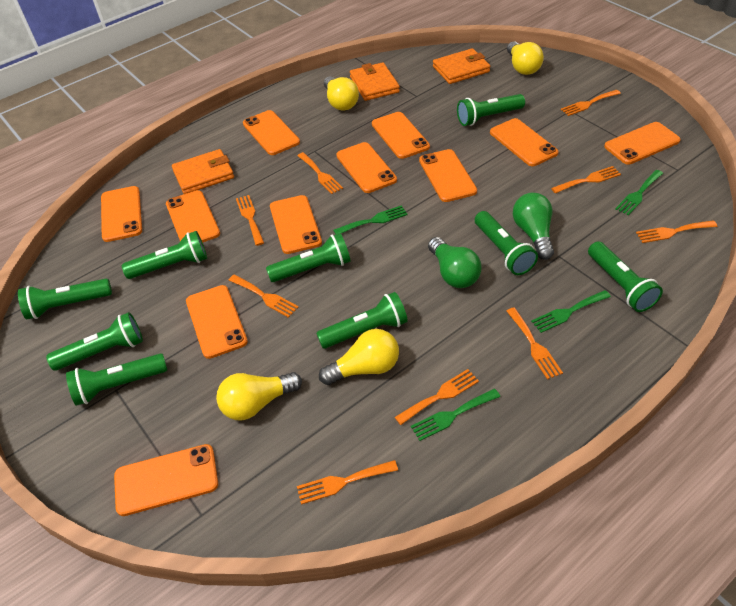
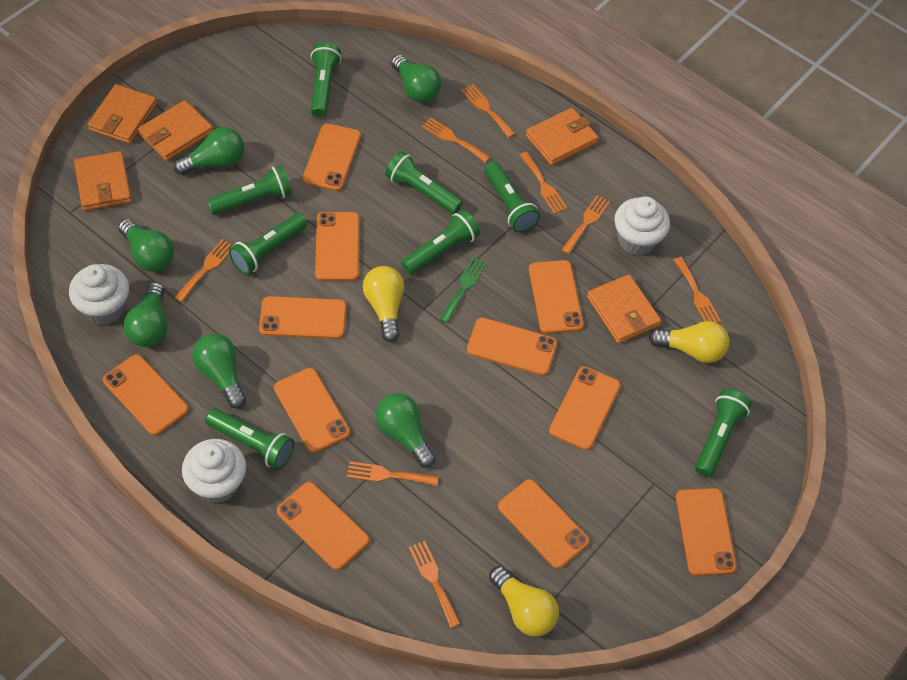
green flashlight: [18,279,112,320] [46,312,143,371] [66,354,167,406] [122,231,207,279] [266,233,351,282] [316,292,408,349] [457,94,525,126] [475,211,538,275] [588,241,663,312] = 9 -> [205,408,294,470] [207,165,292,215] [229,213,307,275] [310,42,342,117] [385,151,463,214] [401,210,480,275] [484,161,540,233] [695,389,752,477] = 8
green fork: [333,205,408,234] [411,389,500,441] [531,290,611,333] [615,170,663,216] = 4 -> [440,257,487,323] = 1
green light bulb: [428,237,482,288] [513,193,554,260] = 2 -> [118,219,174,272] [124,282,168,347] [174,127,244,175] [192,333,246,409] [376,393,436,468] [391,55,441,103] = 6
orange fork: [229,274,298,318] [236,195,264,246] [297,152,343,194] [297,460,398,505] [395,369,479,425] [506,307,563,379] [551,166,621,193] [561,90,621,116] [636,220,717,243] = 9 -> [174,239,234,302] [347,461,439,486] [409,541,461,628] [422,117,490,163] [461,84,515,138] [520,152,567,214] [562,195,610,254] [674,257,721,323] = 8
orange wallet: [172,149,234,194] [350,62,400,101] [433,48,490,84] = 3 -> [74,151,132,211] [88,84,157,144] [138,100,213,161] [526,108,599,165] [587,274,661,343] = 5
white cupcake: none = 0 -> [69,264,129,325] [182,439,246,503] [614,196,670,256] = 3
yellow light bulb: [216,372,302,421] [319,329,399,385] [324,76,359,110] [507,41,544,75] = 4 -> [363,266,404,342] [489,566,559,637] [649,321,729,363] = 3

